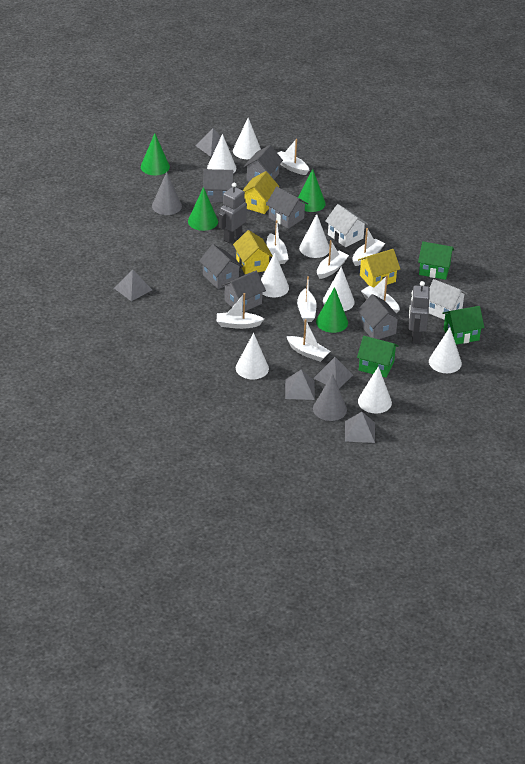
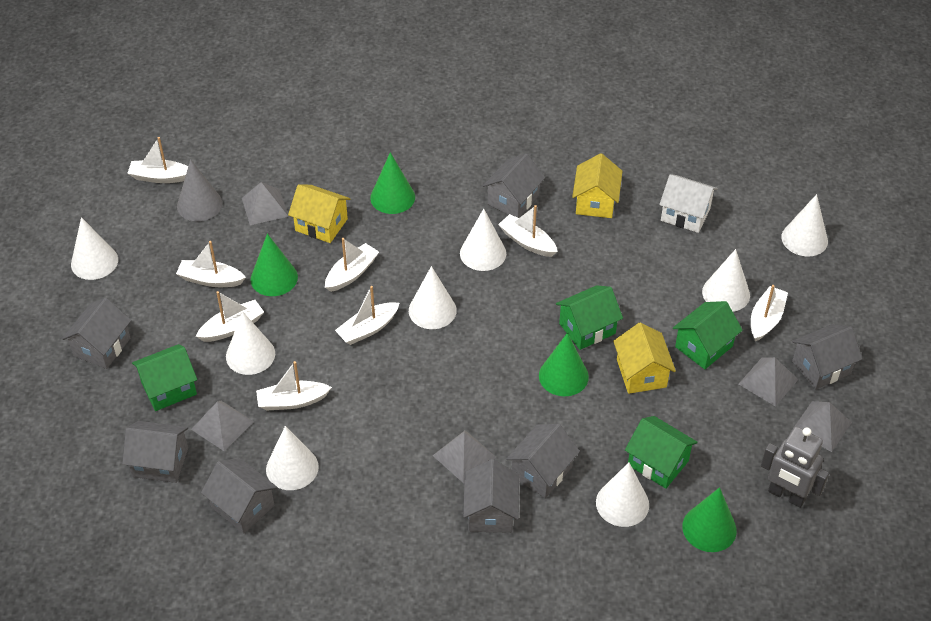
green house: [357,336,398,378] [418,241,454,280] [442,306,484,345] = 3 -> [132,344,197,411] [556,285,623,350] [625,416,698,489] [673,301,743,369] = 4
grey cone: [152,172,182,215] [313,374,347,421] = 2 -> [177,160,222,221] = 1
grey house: [199,244,243,289] [203,169,233,202] [221,271,266,312] [244,145,283,181] [266,187,308,229] [357,294,401,339] = 6 -> [62,298,131,369] [122,421,188,483] [201,458,277,534] [463,459,519,533] [483,154,545,218] [506,424,580,498] [792,324,862,390] = 7
grey robot: [219,183,247,243] [409,281,430,344] = 2 -> [761,427,829,508] = 1
white house: [325,204,368,247] [429,279,467,320] = 2 -> [659,174,718,233] = 1

